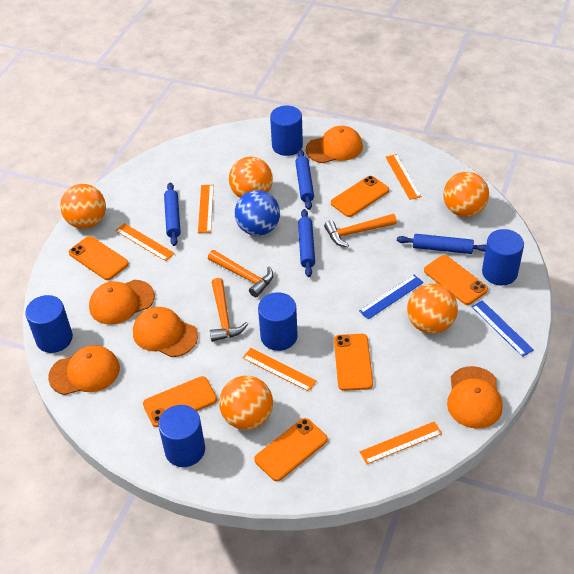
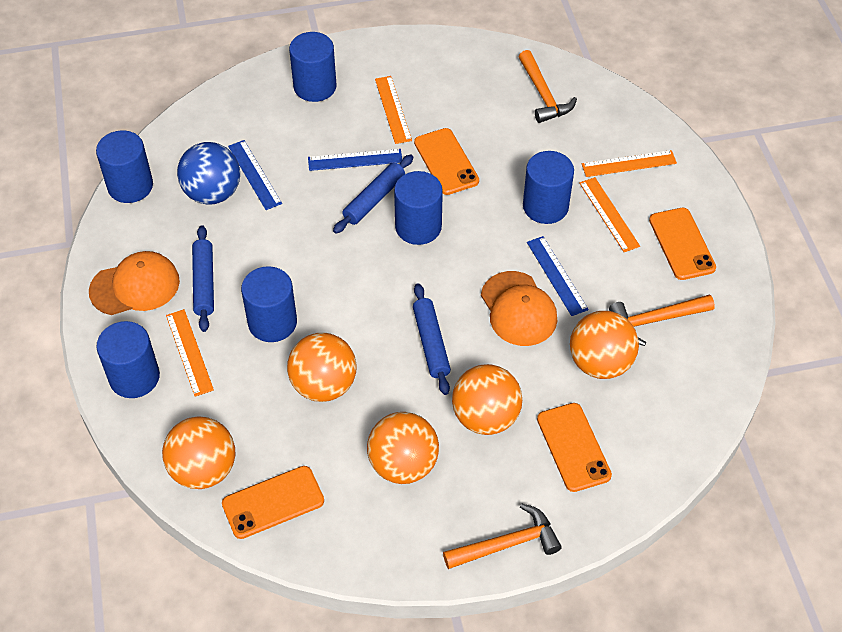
blue cylinder: [25,295,73,353] [158,405,205,467] [258,292,298,351] [270,106,303,156] [482,229,524,285] = 5 -> [96,130,153,203] [96,321,160,398] [241,266,297,342] [289,32,337,102] [394,171,443,245] [523,151,574,224] = 6
blue rolling pin: [164,182,181,246] [295,150,314,210] [298,209,315,277] [397,234,486,254] = 4 -> [192,225,214,332] [333,154,413,234] [413,283,451,395] = 3
blue ruler: [359,275,424,319] [471,300,534,357] = 2 -> [228,140,282,210] [308,149,402,171] [527,236,589,316] = 3
orange cap: [48,345,120,395] [89,280,155,325] [133,307,198,357] [306,126,363,163] [447,366,503,429] = 5 -> [89,251,180,315] [481,271,557,346] = 2
orange phone: [69,236,129,280] [143,376,217,427] [254,418,328,481] [331,176,389,217] [334,334,373,391] [424,255,488,305] = 6 -> [222,466,324,539] [414,128,479,195] [537,403,612,492] [649,208,716,280] = 4
orange ruler: [115,223,175,261] [198,185,214,233] [242,348,317,392] [360,422,442,464] [386,154,422,200] = 5 -> [166,309,214,397] [375,76,412,144] [579,177,640,252] [582,150,677,177] = 4

